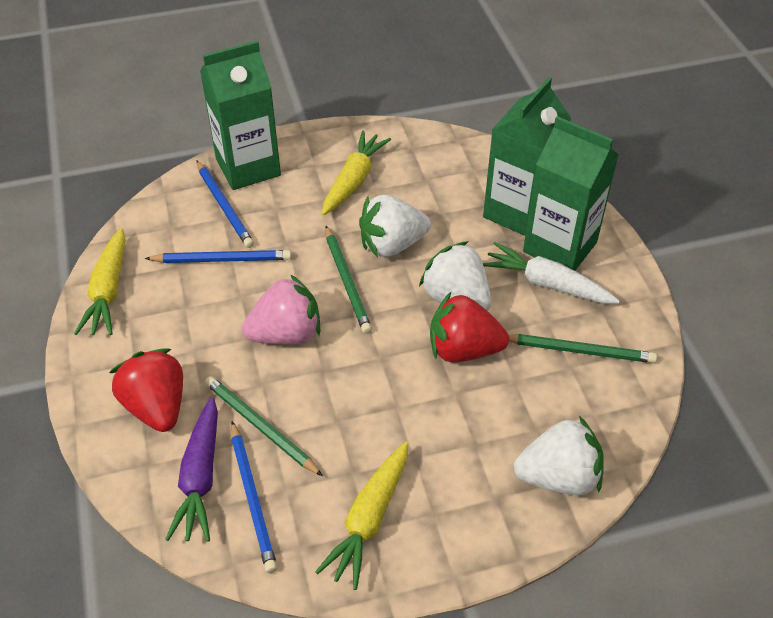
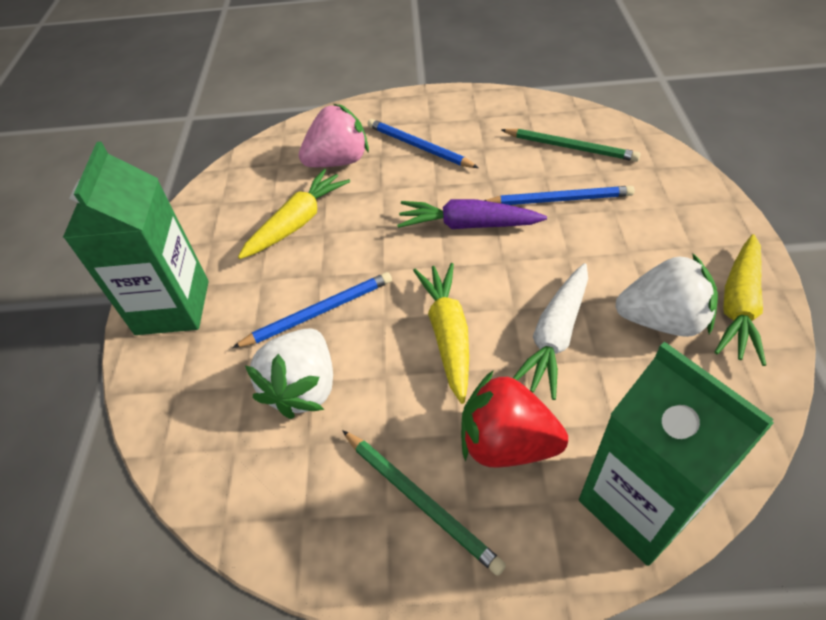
green carton: [200,40,281,190] [483,77,571,236] [523,116,619,271] = 3 -> [63,142,209,335] [579,342,774,566] = 2
green pencil: [205,376,323,476] [325,226,372,334] [509,334,657,363] = 3 -> [342,430,506,576] [501,129,641,162] = 2
red strawberry: [109,348,183,432] [430,292,509,362] = 2 -> [461,370,568,468] = 1
white strawberry: [359,195,431,257] [419,241,491,311] [514,416,604,495] = 3 -> [245,329,333,419] [616,253,718,337] = 2

